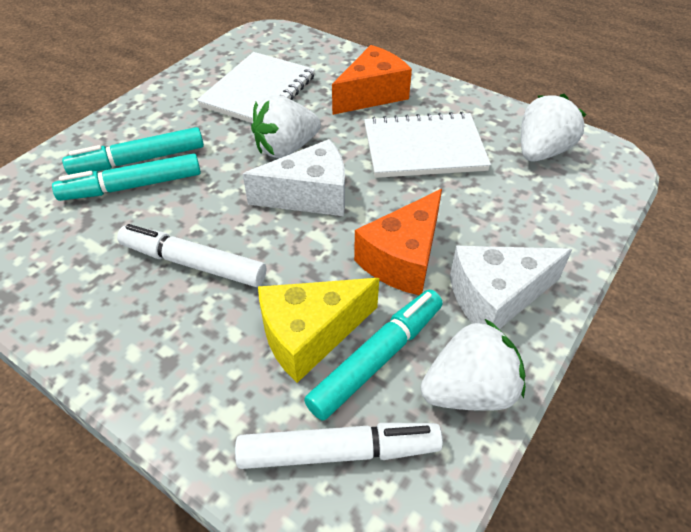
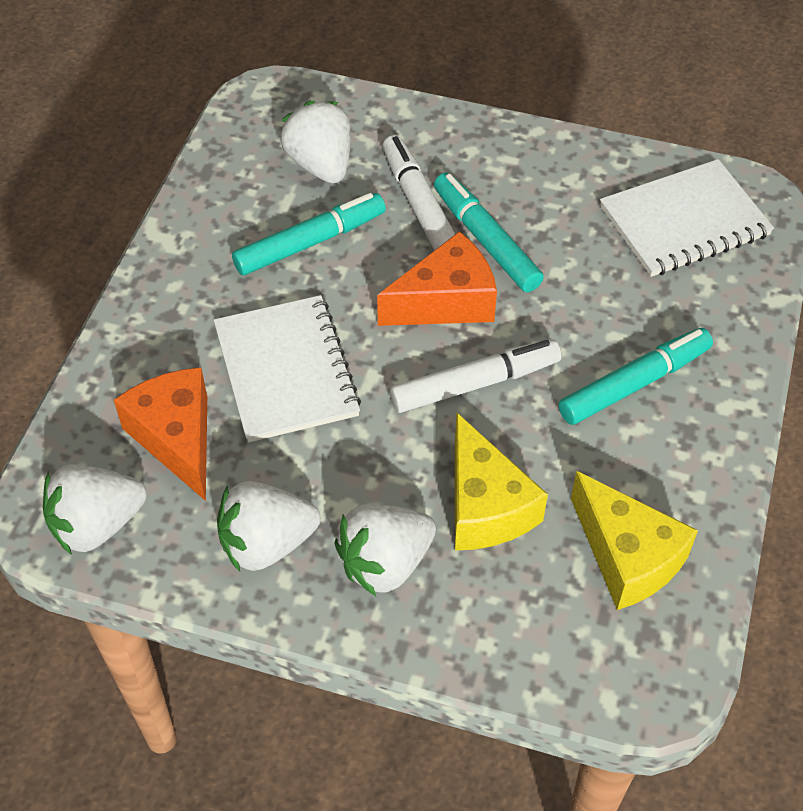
white cheese: [243,139,345,216] [450,246,572,329] = 2 -> none = 0
white strawberry: [251,95,321,158] [420,318,525,411] [521,94,587,162] = 3 -> [43,464,147,555] [217,481,320,572] [280,101,351,183] [334,504,436,596] = 4
yellow cheese: [258,278,379,383] = 1 -> [455,413,548,550] [571,471,698,610] = 2

